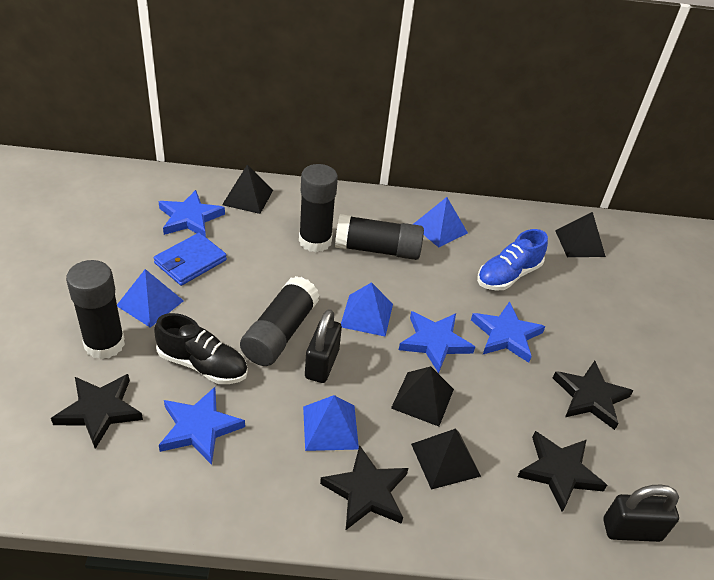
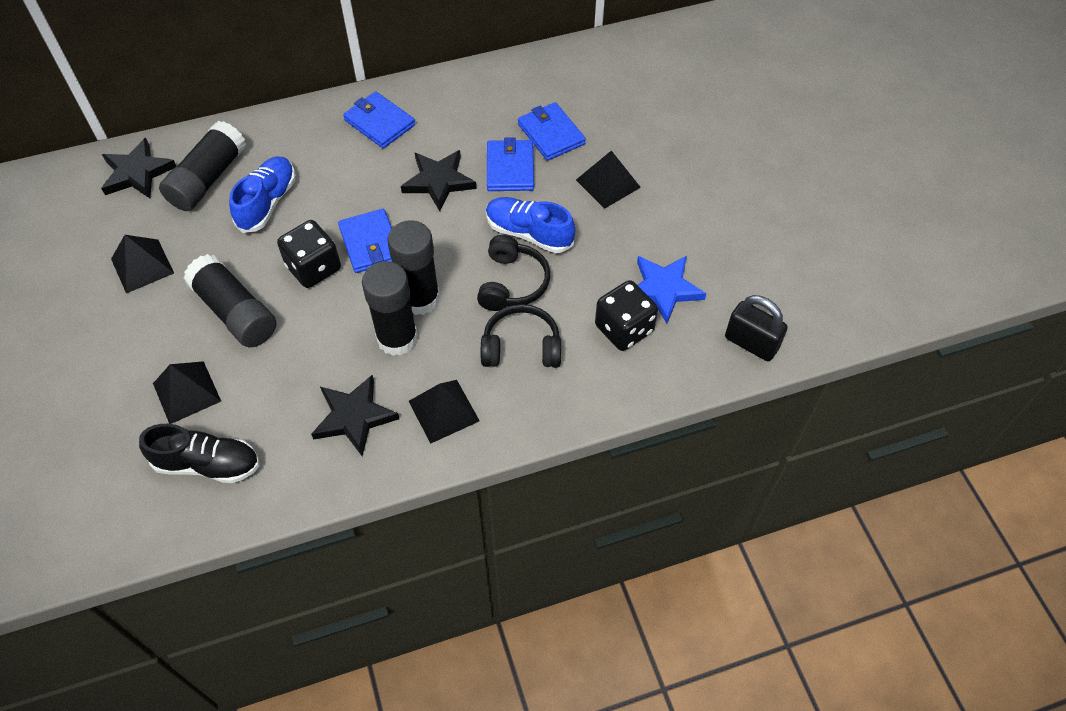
black dice: none = 0 -> [277,220,341,288] [595,280,658,351] = 2
black headphones: none = 0 -> [477,235,550,311] [481,304,561,368] = 2
black padlock: [305,309,342,383] [603,484,679,542] = 2 -> [725,295,788,361] = 1
black star: [51,374,143,449] [320,445,408,530] [517,431,607,512] [553,361,633,430] = 4 -> [101,138,177,198] [311,375,399,456] [401,150,477,211] = 3
blue pyramid: [117,269,184,328] [303,395,359,451] [341,282,393,337] [414,197,468,248] = 4 -> none = 0
blue shoe: [477,229,548,290] = 1 -> [229,157,295,233] [486,197,575,253] = 2
blue star: [159,190,225,237] [159,387,245,465] [399,311,475,373] [471,301,545,363] = 4 -> [637,256,707,324] = 1
blue wallet: [154,233,227,286] = 1 -> [338,209,392,273] [343,91,415,148] [487,137,534,191] [518,102,586,161] = 4

